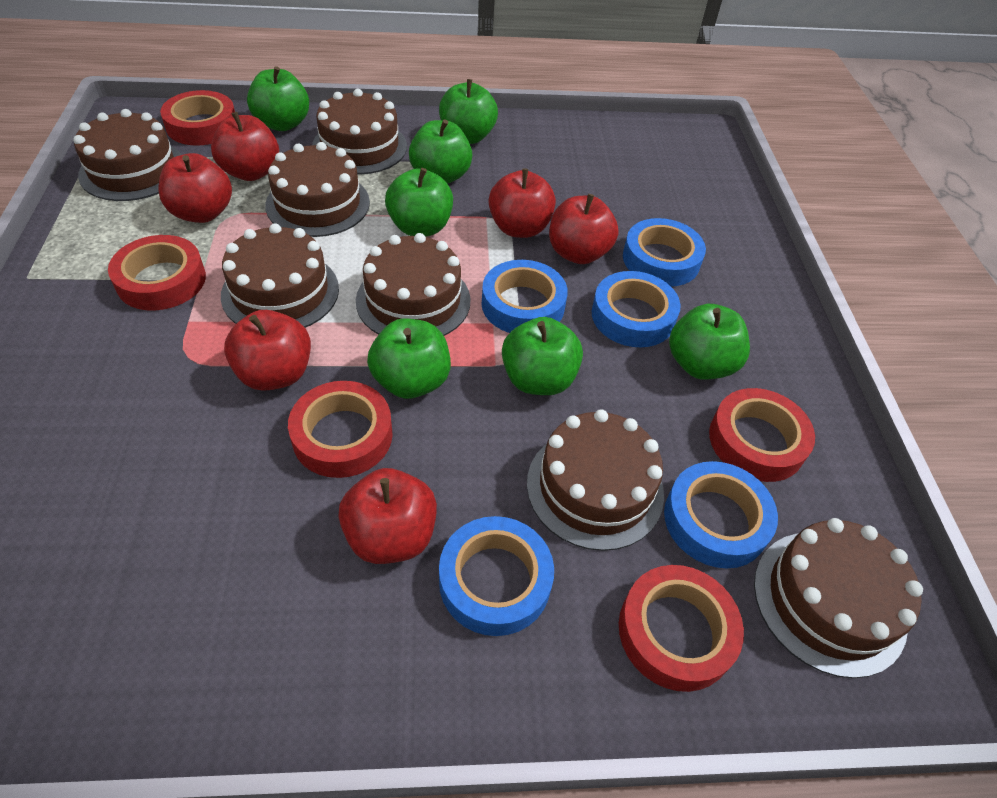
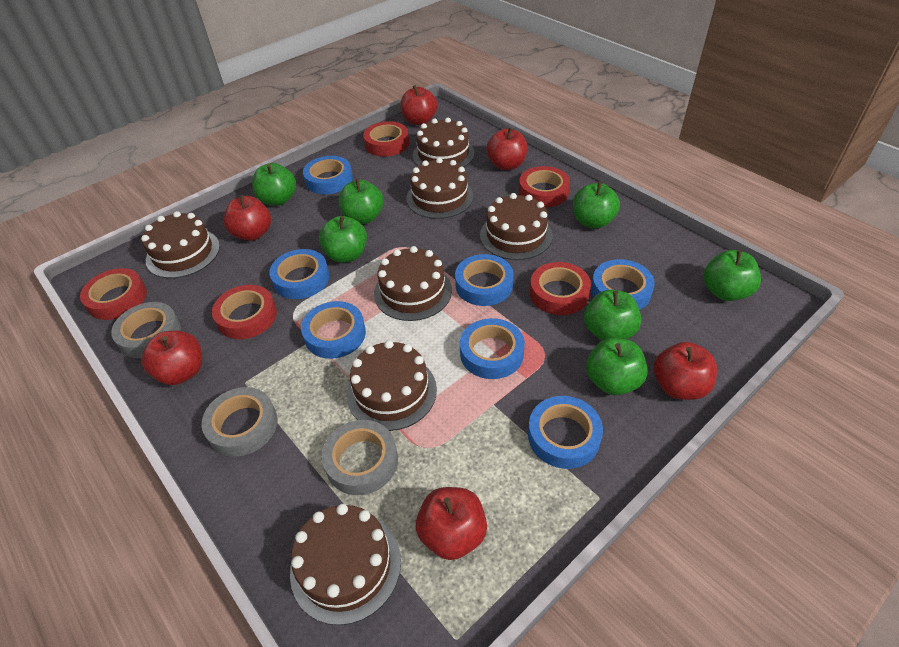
blue tape: [439,516,554,636] [482,260,568,333] [592,271,681,347] [623,218,706,287] [664,461,778,569] = 5 -> [269,249,329,299] [301,301,366,359] [303,156,353,194] [455,254,514,306] [460,318,525,379] [528,396,603,469] [591,259,655,310] = 7
grey tape: none = 0 -> [111,302,181,358] [202,387,278,457] [322,420,398,495] = 3

